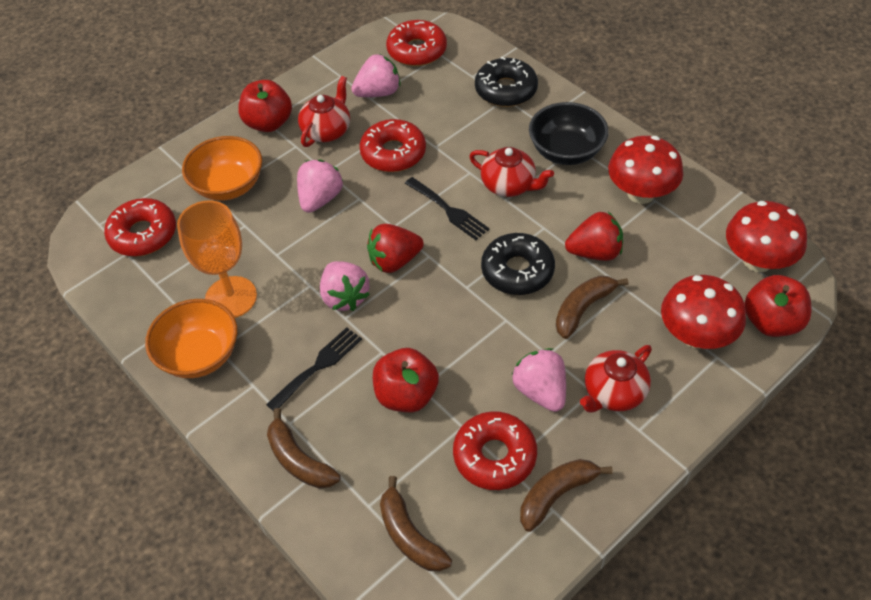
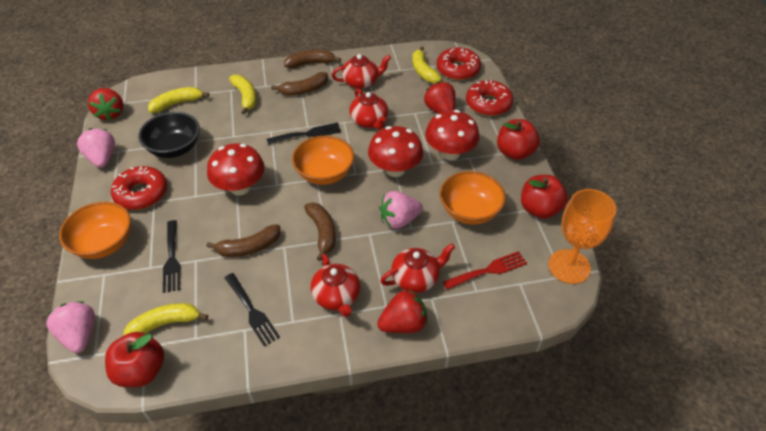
black donut: [475,57,538,107] [481,233,555,295] = 2 -> none = 0
black fork: [266,327,362,411] [405,177,489,240] = 2 -> [163,220,180,293] [225,273,280,347] [267,123,341,145] = 3
orange bowl: [145,299,238,378] [182,136,262,201] = 2 -> [59,202,131,259] [292,136,354,185] [440,171,506,225] = 3
pink strawberry: [297,159,343,213] [320,261,370,311] [351,54,400,97] [512,348,566,412] = 4 -> [46,301,95,353] [77,128,115,168] [379,191,423,229] = 3
red donut: [104,198,176,257] [359,119,426,172] [386,20,447,66] [453,411,537,490] = 4 -> [111,166,167,210] [436,47,481,80] [466,80,514,116] = 3
red fork: none = 0 -> [443,251,527,290] = 1
red strawberry: [367,224,424,273] [565,212,623,261] = 2 -> [88,88,123,121] [377,289,428,333] [424,81,456,114] = 3
red teapot: [298,76,350,147] [469,147,554,197] [580,345,652,412] = 3 -> [311,254,360,317] [332,54,391,89] [349,89,388,130] [380,243,455,293] = 4
yellow banana: none = 0 -> [123,303,208,336] [148,87,209,113] [229,75,256,115] [412,46,442,83] = 4

